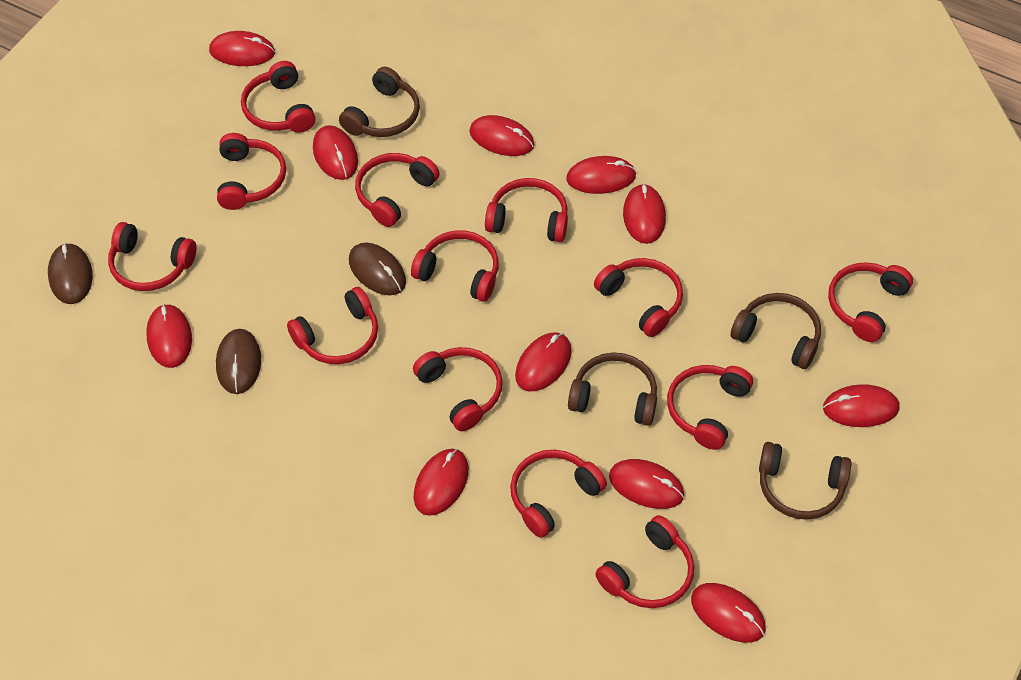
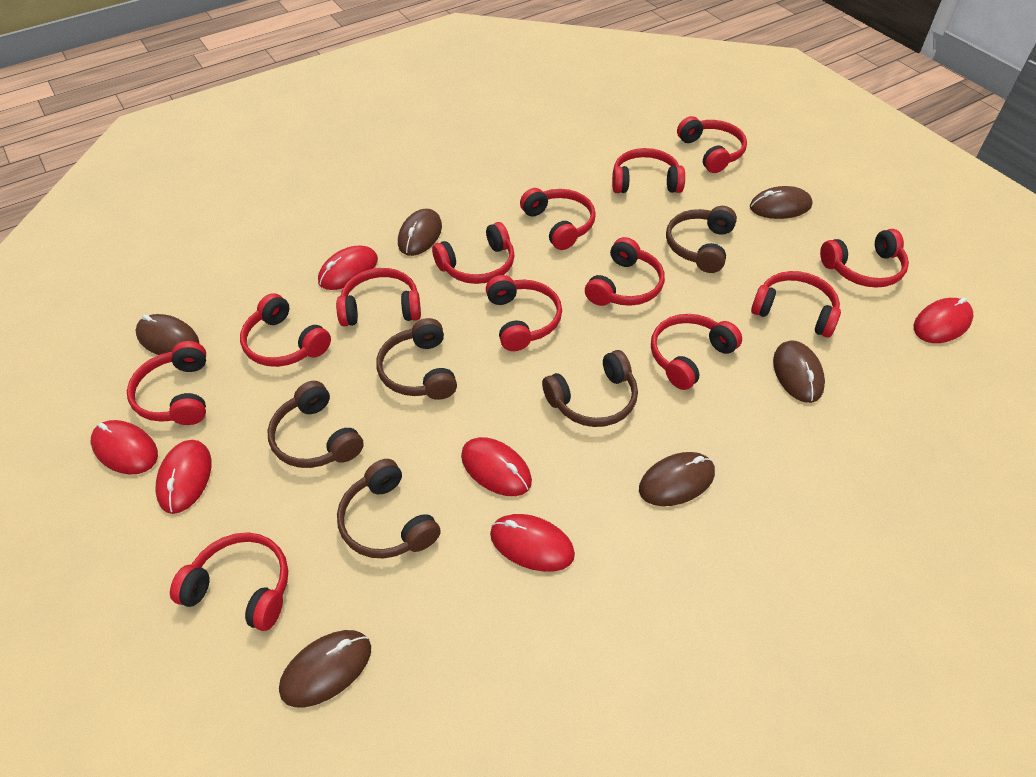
brown headphones: [339,67,420,137] [568,352,657,426] [730,293,821,369] [759,442,852,520] = 4 -> [268,381,364,468] [337,459,441,558] [376,318,457,400] [542,350,638,427] [666,206,737,273] = 5
brown mouse: [48,243,93,304] [216,329,261,394] [349,242,406,295] = 3 -> [136,314,199,355] [279,630,371,707] [398,209,442,256] [639,452,715,506] [750,186,812,219] [773,340,825,403] = 6
red mouse: [146,304,192,368] [209,31,275,66] [313,125,358,180] [414,449,469,516] [469,115,535,156] [515,333,571,391] [566,156,636,194] [609,459,684,509] [623,184,666,244] [691,583,766,643] [823,384,899,427] = 11 -> [91,420,158,475] [155,440,211,514] [318,246,378,290] [461,437,532,496] [490,514,575,572] [914,297,974,343] = 6

